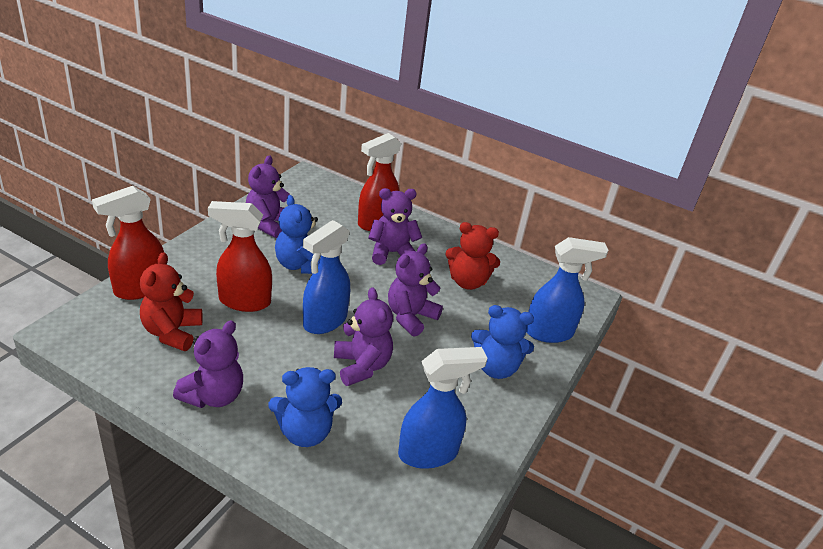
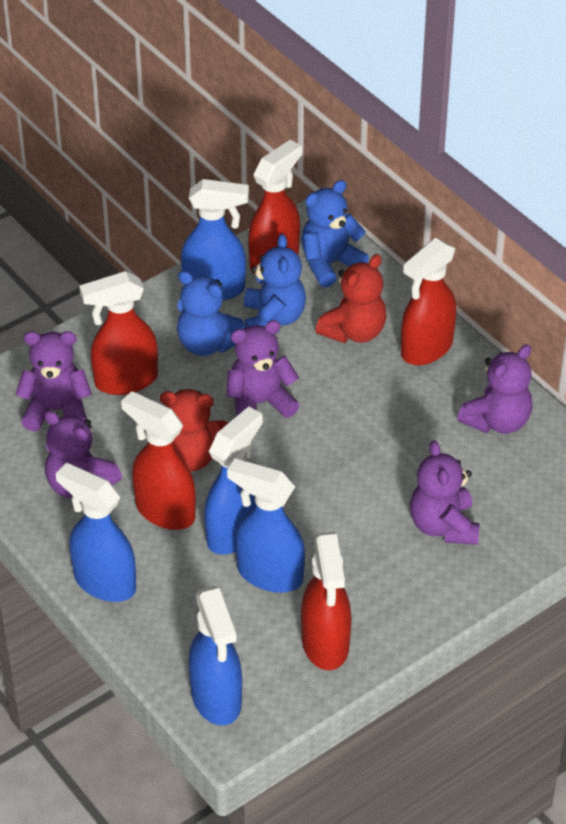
blue spray bottle: [303,220,350,334] [398,347,487,469] [526,237,608,343] = 3 -> [56,463,136,602] [181,179,249,300] [188,586,242,726] [204,406,263,555] [227,458,305,593] = 5
red spray bottle: [92,186,164,300] [208,201,272,312] [358,133,401,231] = 3 -> [79,271,158,395] [121,391,196,530] [248,140,302,275] [301,532,351,670] [401,238,457,365] = 5

